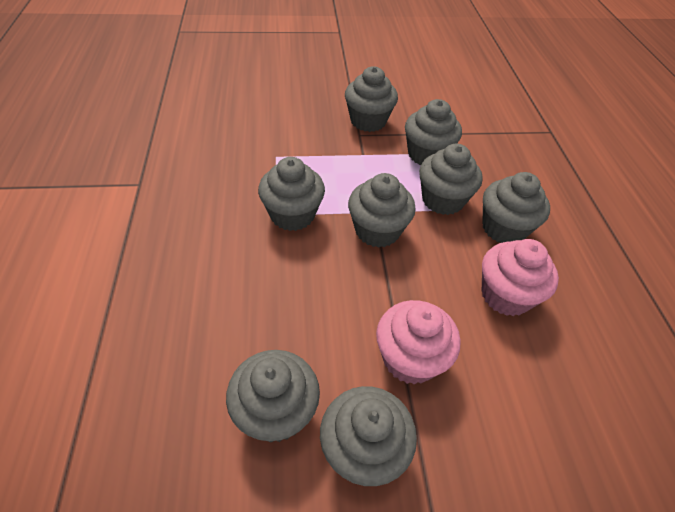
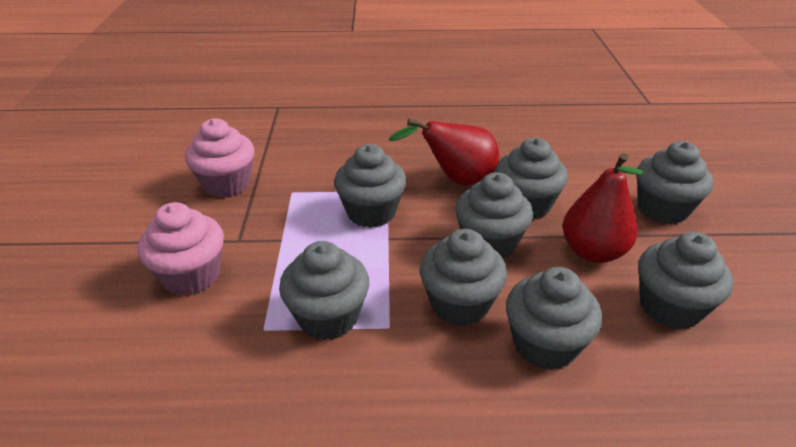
red pear: none = 0 -> [389,119,499,186] [562,153,644,263] = 2

